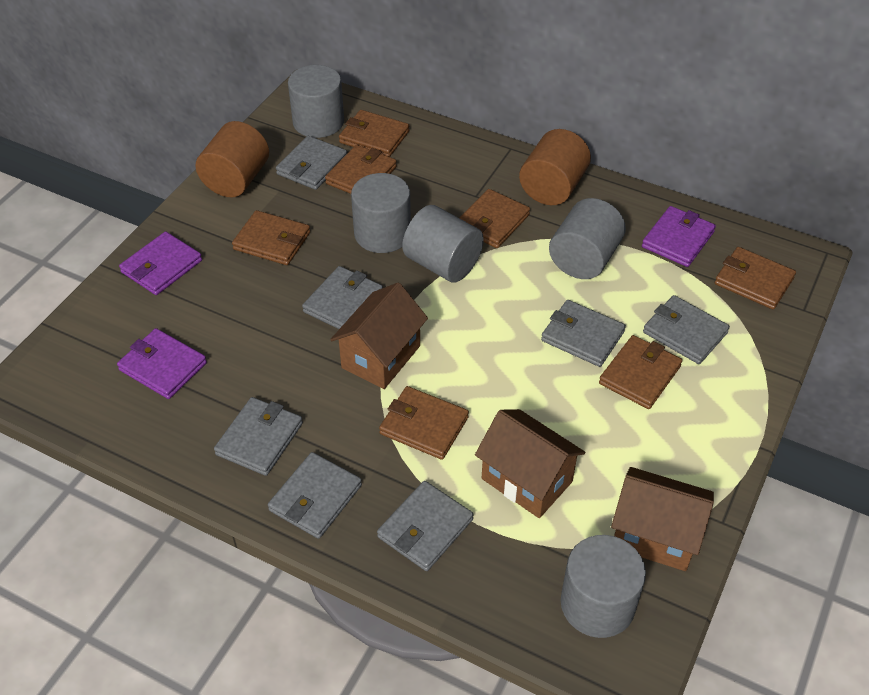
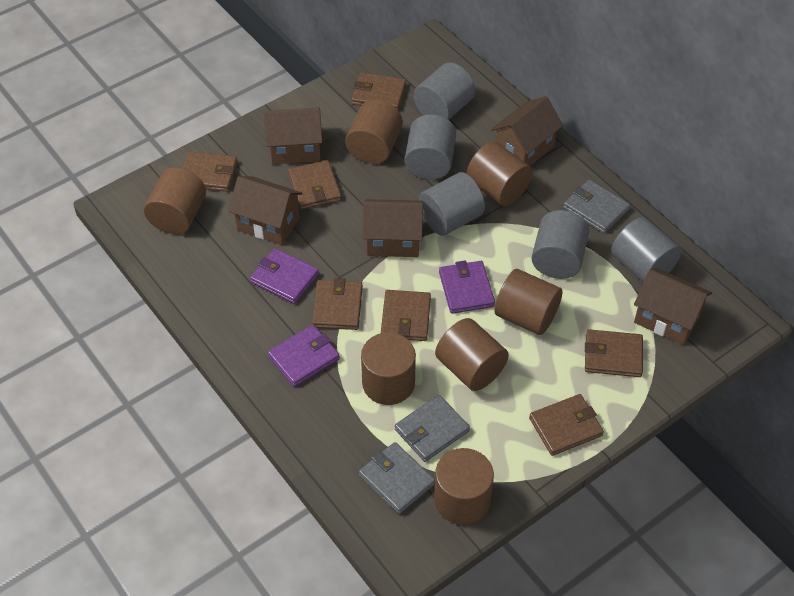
brown cylinder: [196,121,269,197] [519,129,591,205] = 2 -> [144,167,206,234] [345,100,403,164] [361,332,416,405] [434,448,494,525] [435,318,509,391] [467,141,532,206] [495,269,562,335] = 7
brown house: [330,283,428,389] [475,409,586,518] [611,467,714,571] = 3 -> [228,176,303,245] [264,107,322,164] [363,199,423,257] [491,96,563,166] [634,268,712,345] = 5
grey wallet: [214,397,303,476] [268,452,362,539] [276,136,347,190] [302,266,383,329] [377,481,474,571] [541,300,626,367] [643,295,730,364] = 7 -> [359,442,435,514] [395,395,470,462] [563,180,630,233] = 3

